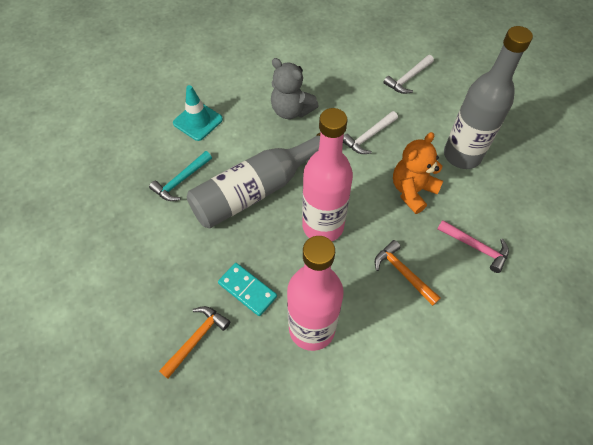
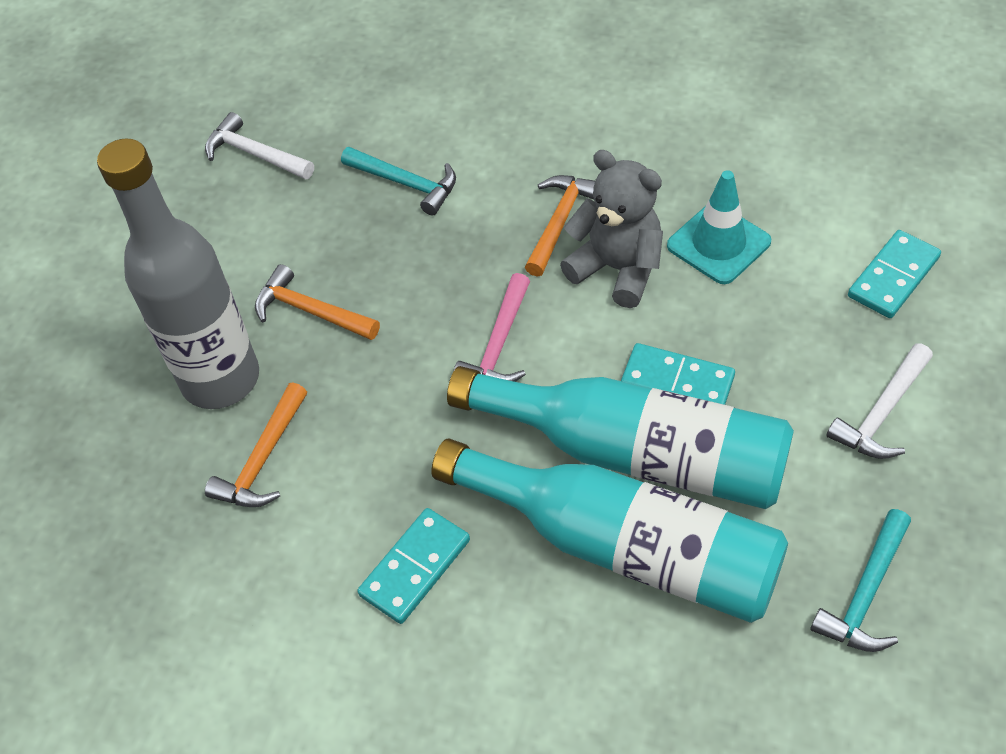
grey bottle: [187,132,321,228] [444,26,533,169] = 2 -> [97,139,259,409] = 1
orange hammer: [159,306,231,379] [375,240,441,306] = 2 -> [205,382,307,507] [255,264,380,340] [525,175,595,277] = 3
orange teddy bear: [393,132,443,214] = 1 -> none = 0
pink bottle: [287,236,344,351] [302,108,353,241] = 2 -> none = 0
turquoise bottle: none = 0 -> [431,439,788,623] [447,366,794,509] = 2
turquoise domino: [218,263,277,316] = 1 -> [357,508,470,624] [621,343,735,405] [848,230,941,318] = 3
turquoise hammer: [149,151,212,201] = 1 -> [341,147,456,216] [810,509,911,652] = 2

